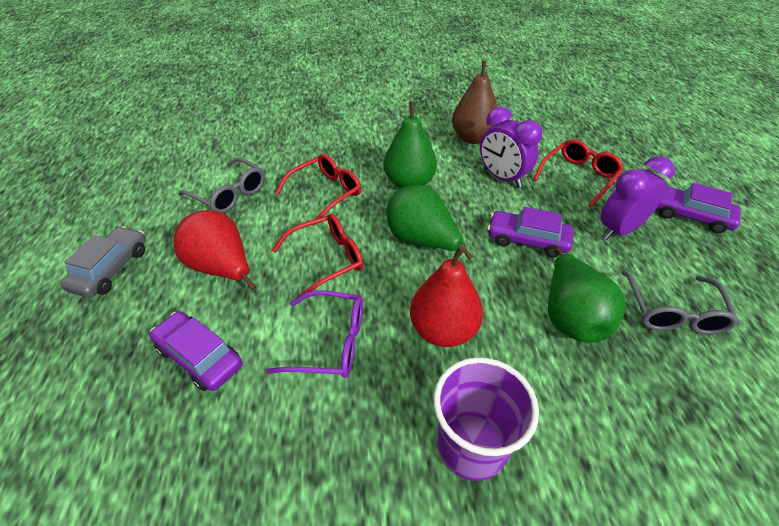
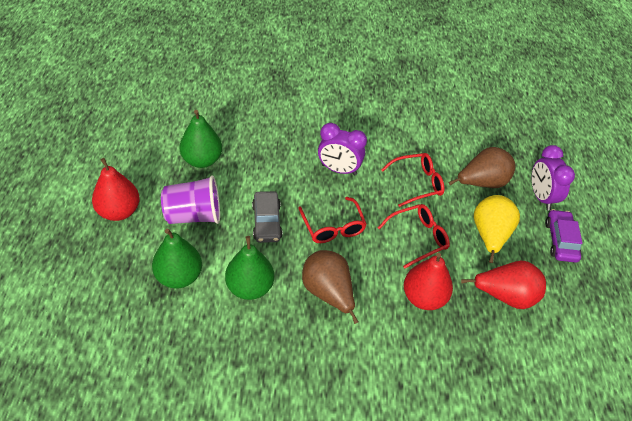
brown pear: [452,61,498,144] = 1 -> [302,250,358,324] [448,147,516,188] = 2
grey glasses: [178,158,265,213] [621,270,739,335] = 2 -> none = 0
purple car: [149,311,243,391] [488,207,573,257] [656,183,741,233] = 3 -> [545,209,582,263] = 1
purple glasses: [266,290,363,378] = 1 -> none = 0
red pear: [174,210,256,290] [410,246,483,347] = 2 -> [92,158,140,221] [404,253,453,310] [461,261,546,309] = 3
yellow pear: none = 0 -> [474,195,520,263] = 1

